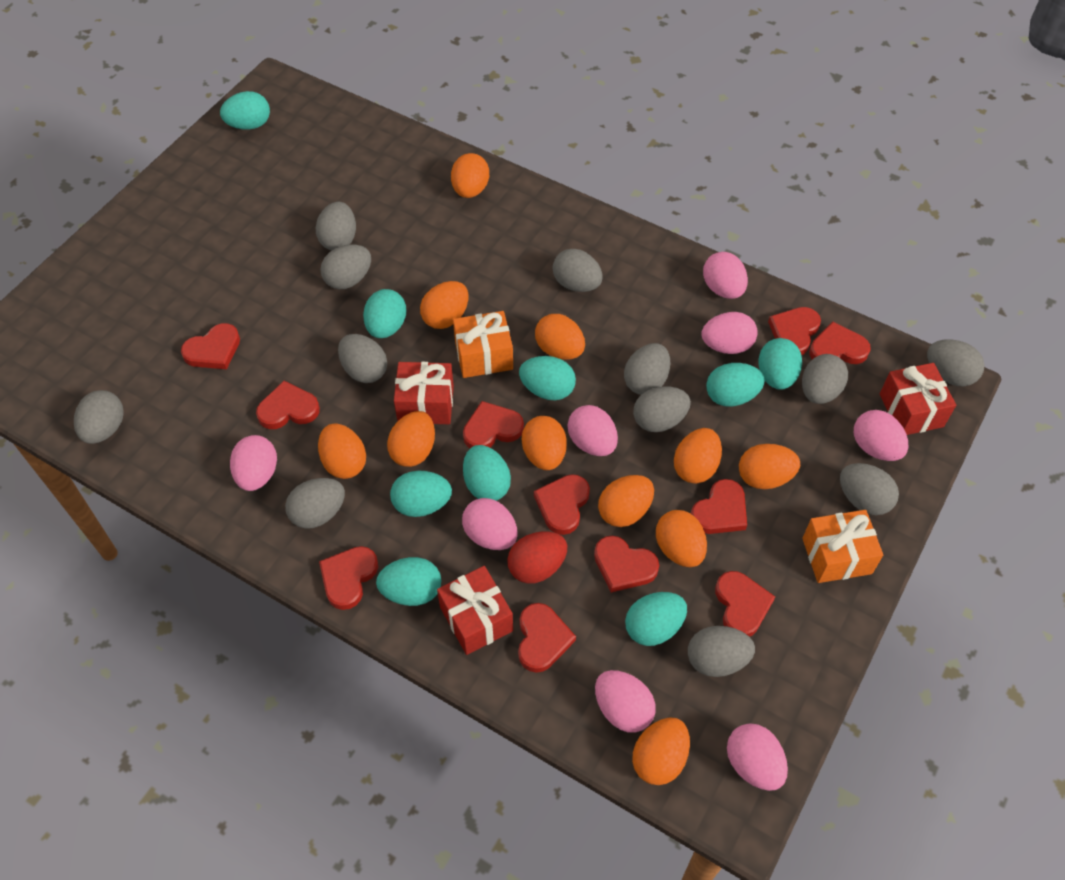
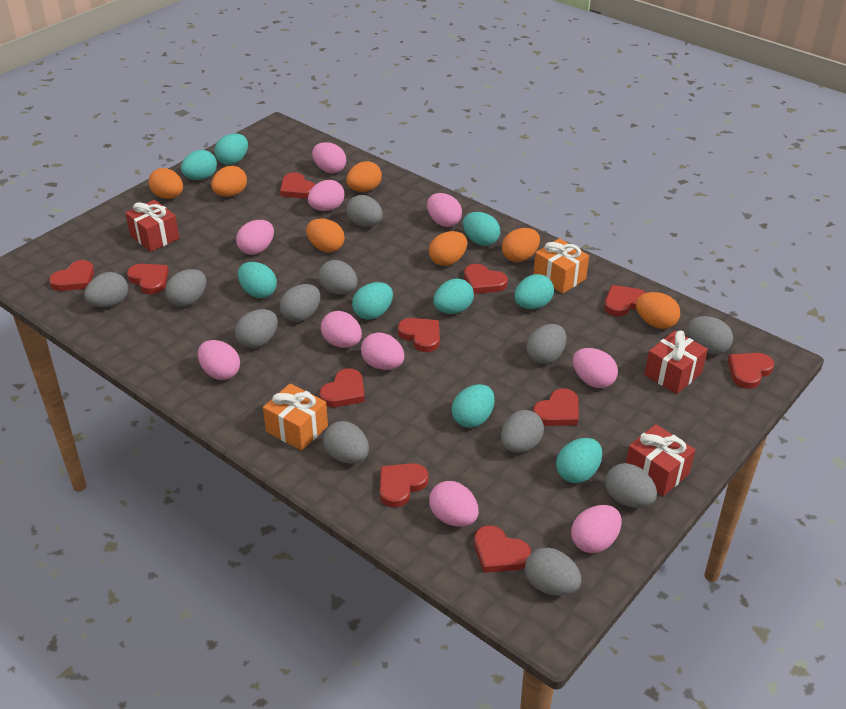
orange egg: [318,423,366,479] [387,411,435,467] [420,281,468,329] [451,153,489,198] [522,416,567,470] [535,314,585,359] [598,475,654,527] [632,718,690,785] [656,510,707,567] [674,428,722,484] [739,444,800,489] = 11 -> [148,168,183,199] [211,166,247,197] [306,218,345,252] [346,161,382,192] [429,231,467,266] [502,228,540,262] [636,292,680,329] = 7
pink egg: [230,435,277,491] [462,498,518,550] [568,405,618,456] [595,670,656,732] [701,312,758,354] [703,252,748,299] [727,723,788,791] [854,410,908,461] = 8 -> [198,340,240,380] [236,220,274,255] [308,180,345,211] [312,142,346,173] [321,311,362,348] [361,332,405,370] [427,193,462,227] [429,481,479,527] [571,505,622,553] [573,348,618,388] = 10
red egg: [507,531,567,584] = 1 -> none = 0

